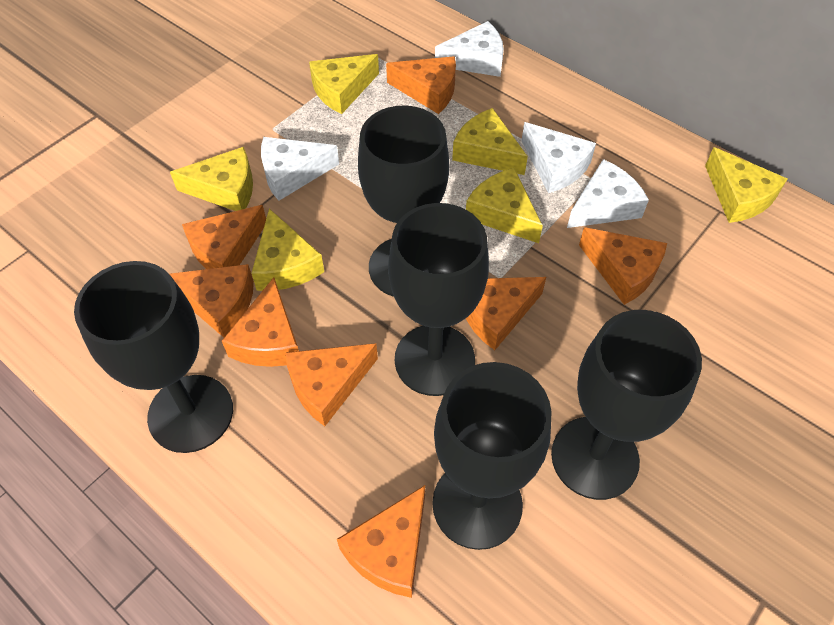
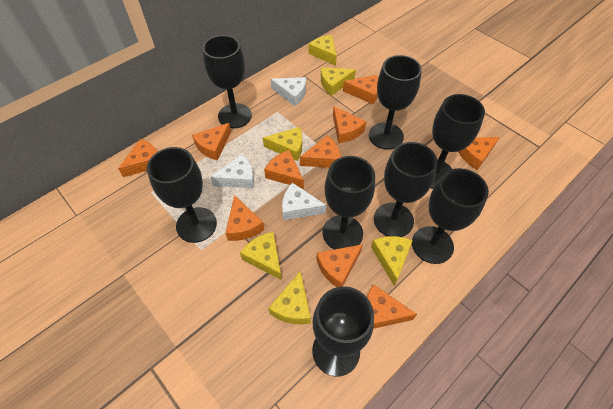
black goblet: [74,261,233,453] [358,106,449,297] [388,203,489,396] [432,362,552,550] [551,310,702,500] = 5 -> [147,147,217,243] [203,35,252,128] [312,286,374,377] [323,156,375,249] [369,55,422,149] [374,142,438,237] [412,168,489,264] [430,94,485,189] = 8
orange cheese: [170,264,254,337] [182,205,266,269] [222,277,299,367] [285,343,378,426] [337,485,425,598] [386,56,456,114] [466,277,546,350] [579,227,667,305] = 8 -> [118,139,158,177] [192,123,231,160] [226,195,264,241] [264,150,304,189] [300,135,341,168] [316,244,363,287] [333,106,366,143] [343,75,378,105] [367,284,417,329] [458,137,499,170] = 10
white cheese: [261,137,339,201] [435,21,504,77] [521,122,596,193] [567,159,649,228] = 4 -> [210,154,254,188] [271,77,306,106] [282,183,326,220] = 3

